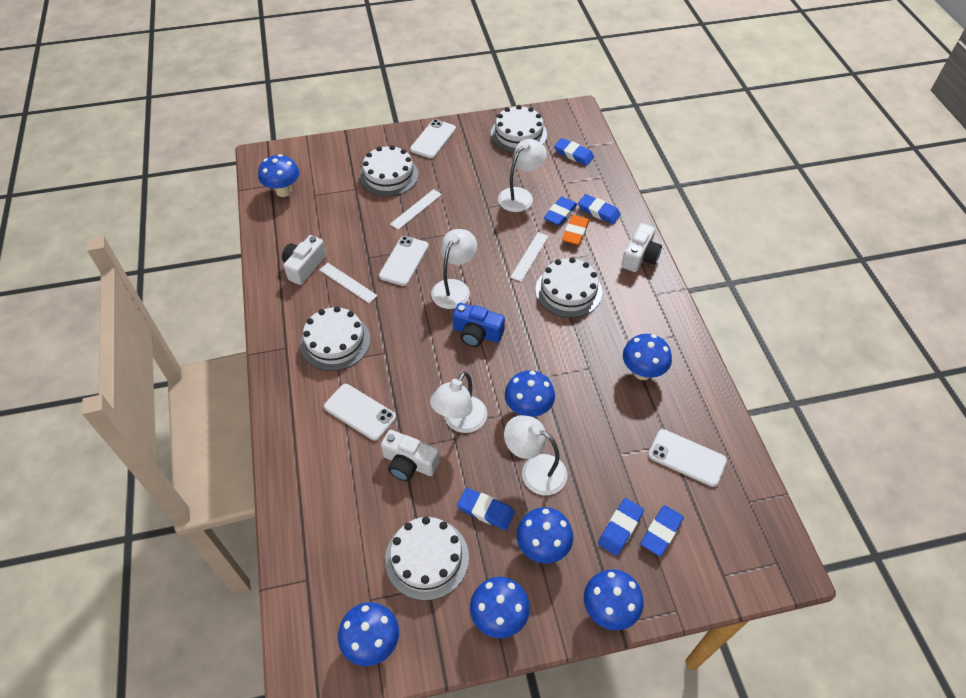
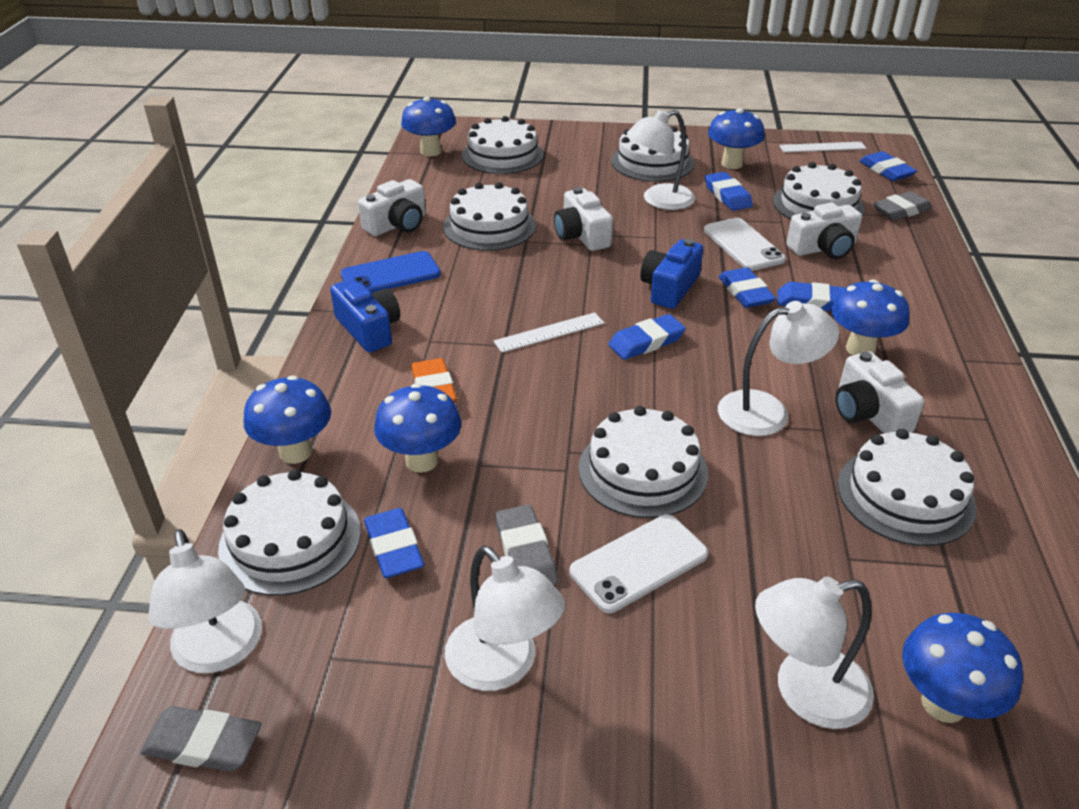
blue camera: [453,303,505,347] = 1 -> [330,279,400,353] [640,239,703,309] = 2
blue mushroom: [258,154,299,197] [338,602,399,666] [470,577,530,638] [505,370,555,417] [517,507,573,563] [584,569,644,630] [623,334,672,380] = 7 -> [244,375,331,464] [374,383,461,473] [401,97,456,156] [708,108,765,169] [831,279,910,355] [902,613,1023,723] = 6
blue phone: none = 0 -> [341,251,441,293] = 1
grey eraser: none = 0 -> [140,706,262,772] [495,505,558,585] [873,191,932,220] = 3
white cake: [300,306,370,371] [359,145,419,196] [385,517,469,601] [491,105,547,153] [535,257,602,318] = 5 -> [218,469,361,596] [443,182,536,251] [462,116,544,174] [578,406,708,518] [611,126,695,182] [773,162,865,220] [837,429,977,546] = 7
white camera: [282,235,326,285] [381,430,440,481] [621,223,662,272] = 3 -> [358,179,426,236] [554,187,613,251] [786,203,862,259] [835,351,924,434] = 4
white lamp: [430,372,487,433] [431,229,477,309] [498,139,547,212] [504,415,567,495] = 4 -> [148,529,262,673] [445,546,565,691] [627,110,695,210] [718,301,839,436] [755,577,874,729] = 5
white phone: [324,384,396,441] [379,236,429,286] [410,119,456,159] [648,429,727,487] = 4 -> [570,514,708,613] [704,218,786,271] = 2
white ruler: [319,263,378,303] [390,189,442,230] [510,232,549,282] = 3 -> [493,312,604,353] [779,142,867,152] = 2

